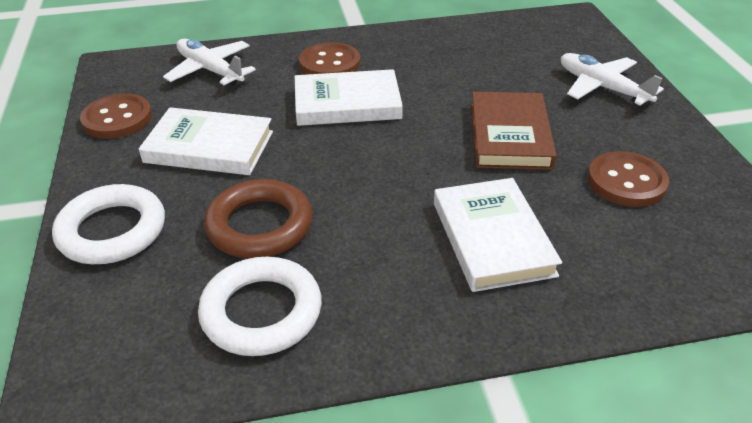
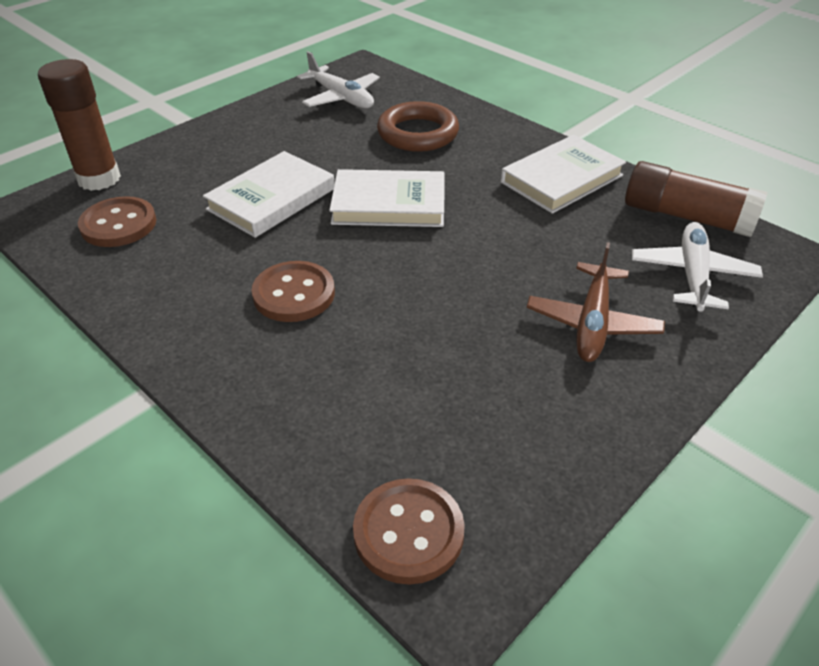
brown book: [471,92,557,170] = 1 -> none = 0
brown glue stick: none = 0 -> [38,59,121,191] [625,161,768,237] = 2
brown plane: none = 0 -> [527,242,665,362] = 1
white ring: [52,184,165,264] [198,257,322,356] = 2 -> none = 0

